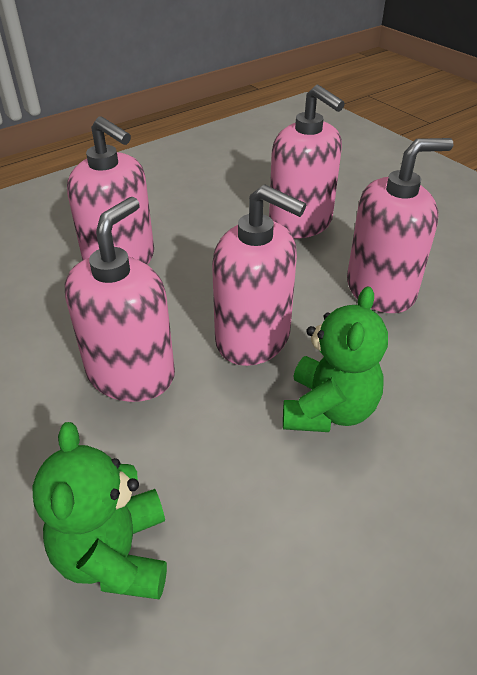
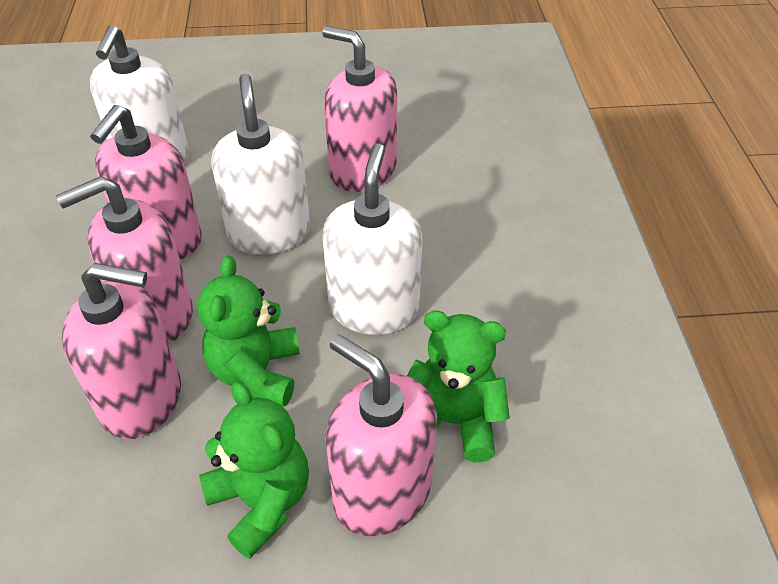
green teddy bear: [32,422,167,600] [283,286,388,432] = 2 -> [198,256,300,407] [199,381,309,559] [407,311,510,462] = 3
white soap dispenser: none = 0 -> [90,25,189,164] [211,74,310,255] [323,143,422,335] = 3

